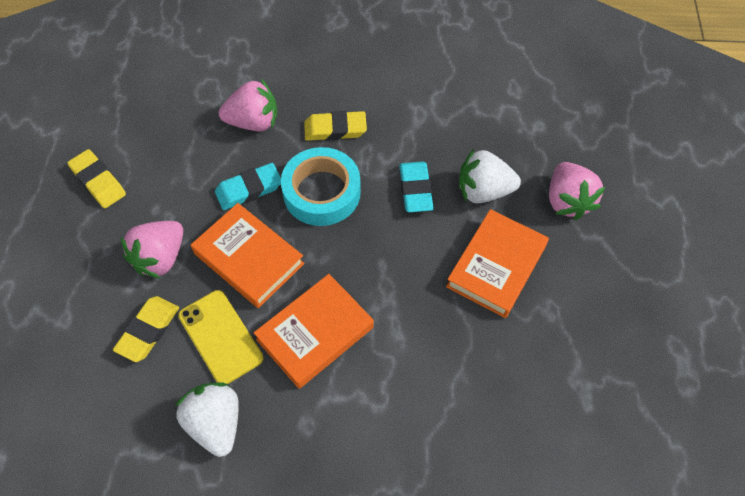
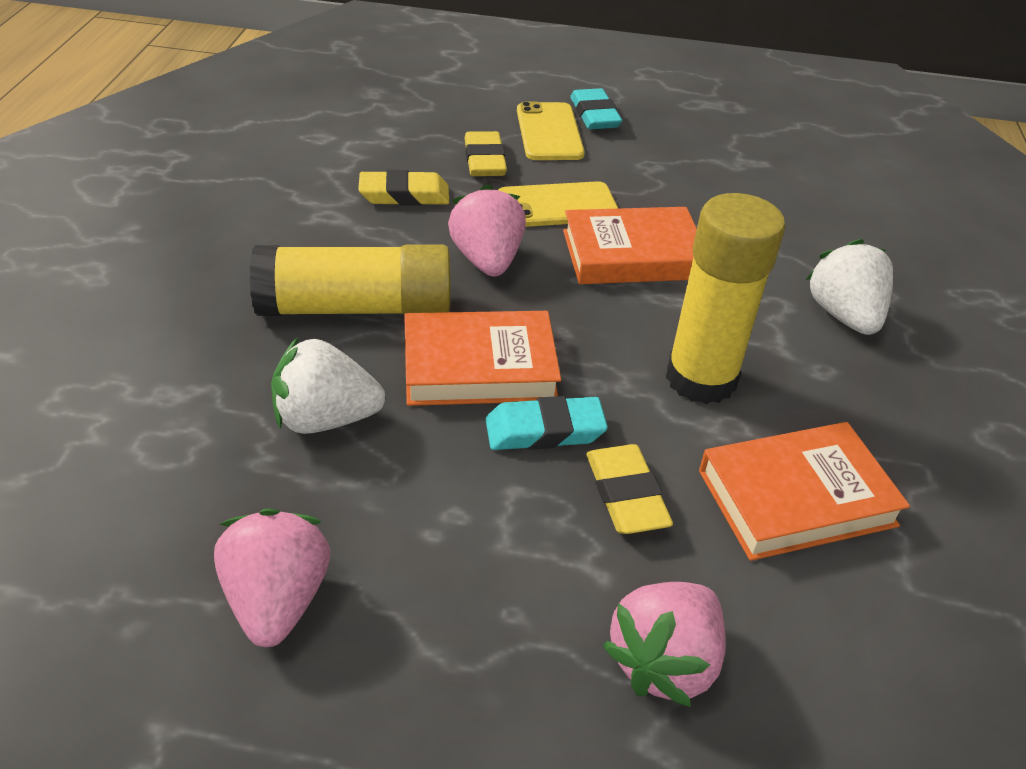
turquoise tape: [281,147,361,226] = 1 -> none = 0
yellow glue stick: none = 0 -> [250,244,451,316] [666,193,785,404] = 2
yellow phone: [178,290,263,384] = 1 -> [498,181,619,227] [517,102,585,160] = 2

